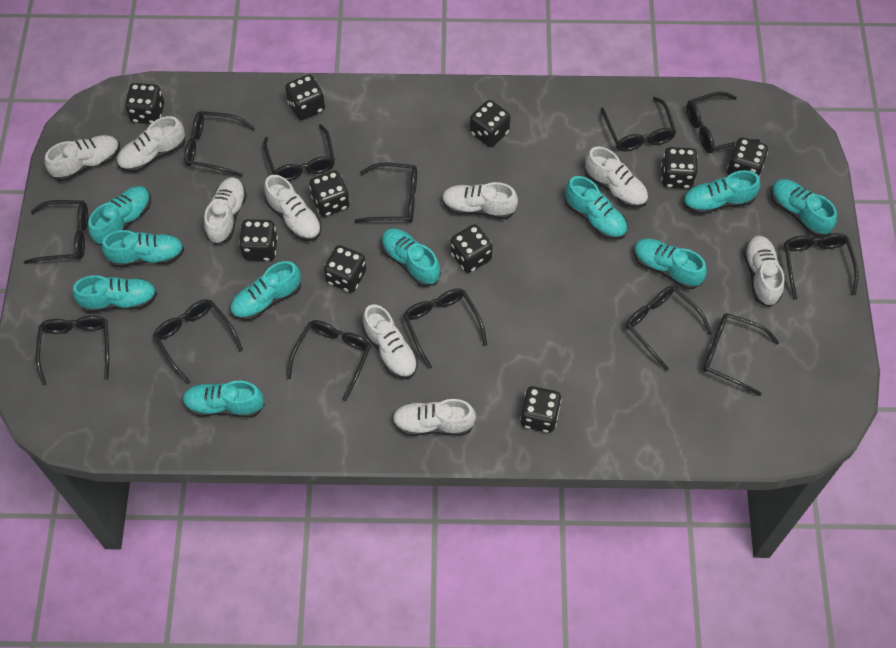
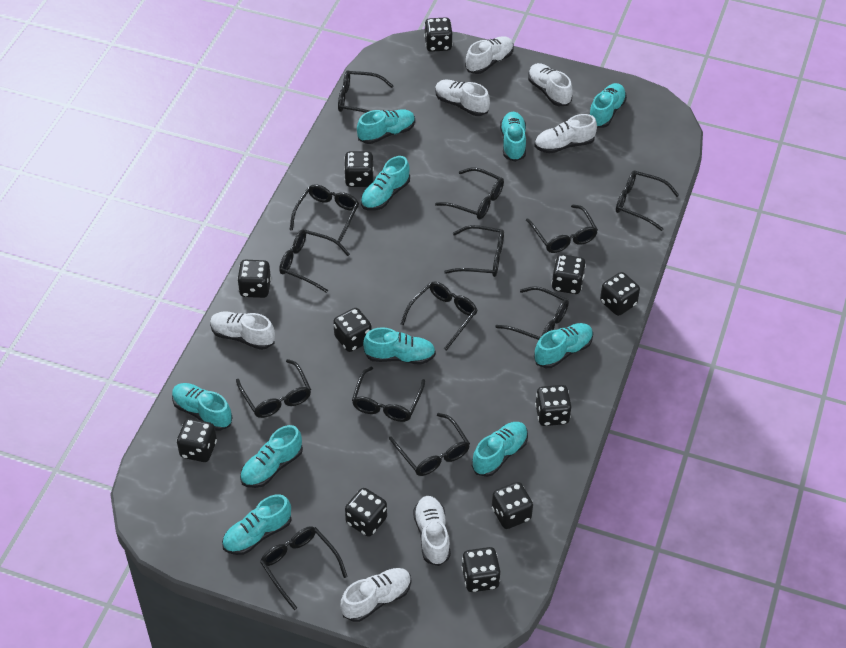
black dice: [125,83,164,124] [239,219,278,261] [285,75,325,120] [309,170,350,217] [324,245,366,293] [451,224,493,273] [470,100,510,147] [520,386,562,433] [661,147,698,189] [727,138,768,177] = 10 -> [177,419,217,462] [237,260,271,298] [333,308,372,352] [344,151,374,187] [345,488,387,537] [424,17,453,52] [462,547,500,592] [492,482,533,529] [535,385,571,426] [551,254,586,294] [600,272,640,316] = 11
white shoe: [45,135,120,181] [117,116,185,172] [204,177,247,245] [264,175,322,241] [362,304,418,379] [392,399,476,436] [442,182,518,219] [584,147,648,208] [743,235,785,307] = 9 -> [210,311,275,350] [340,568,411,622] [413,496,451,566] [435,80,490,116] [465,36,514,74] [528,63,573,106] [534,114,597,153] = 7

